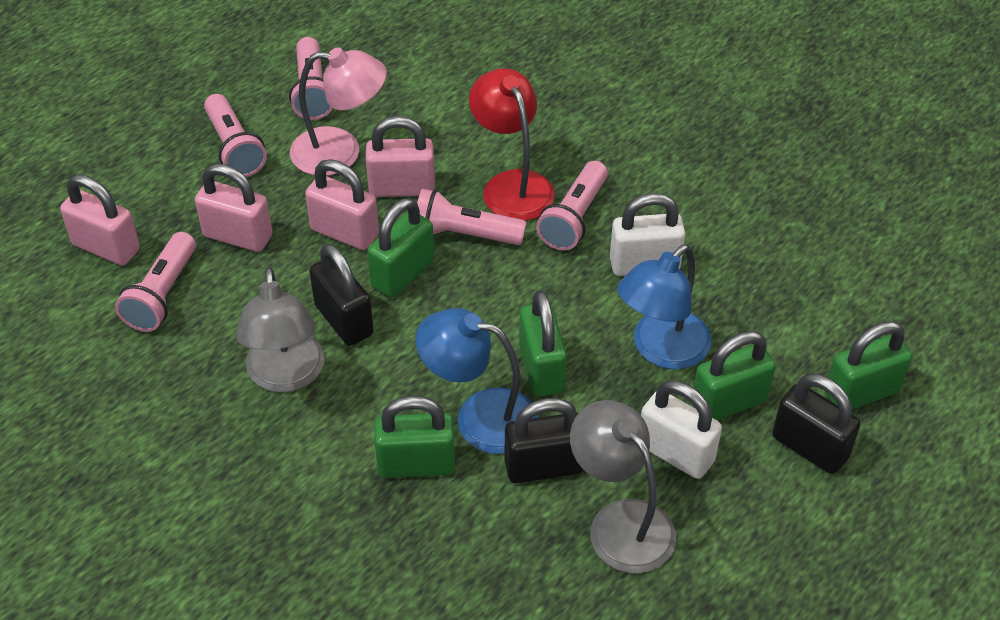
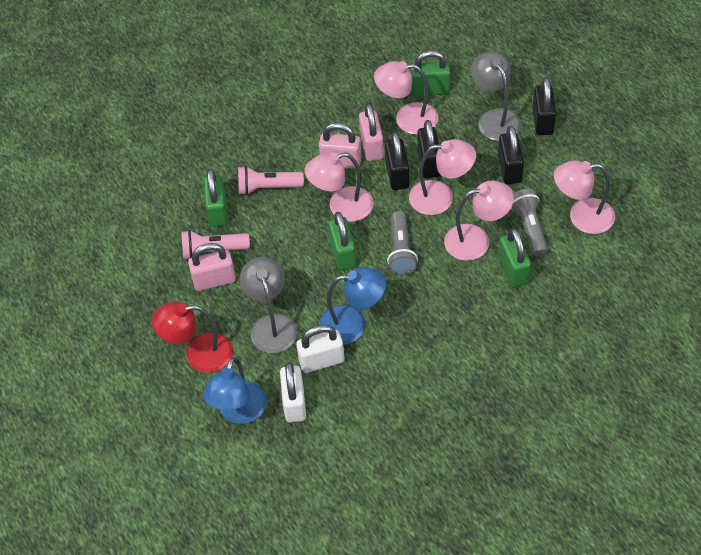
black padlock: [309,244,374,346] [505,398,583,483] [772,374,860,474] = 3 -> [385,132,409,190] [417,120,440,178] [498,126,524,184] [532,77,556,135] = 4
green padlock: [367,198,434,298] [374,396,455,478] [519,290,567,397] [693,331,776,420] [825,321,912,409] = 5 -> [204,169,228,227] [328,212,357,271] [410,50,450,97] [499,228,531,287] = 4
grey flashlight: none = 0 -> [387,211,418,275] [511,189,548,257] = 2
pink flashlight: [115,232,196,332] [204,94,267,177] [289,37,333,120] [417,189,526,245] [536,161,608,250] = 5 -> [181,230,250,259] [238,166,304,195] = 2
pink lamp: [290,47,387,176] = 1 -> [305,152,374,222] [374,61,439,135] [409,139,476,215] [444,181,514,261] [554,160,615,234] = 5
pink padlock: [60,174,140,266] [195,164,272,252] [305,159,379,250] [366,116,435,197] = 4 -> [188,243,236,291] [319,123,362,169] [359,103,384,161] = 3

